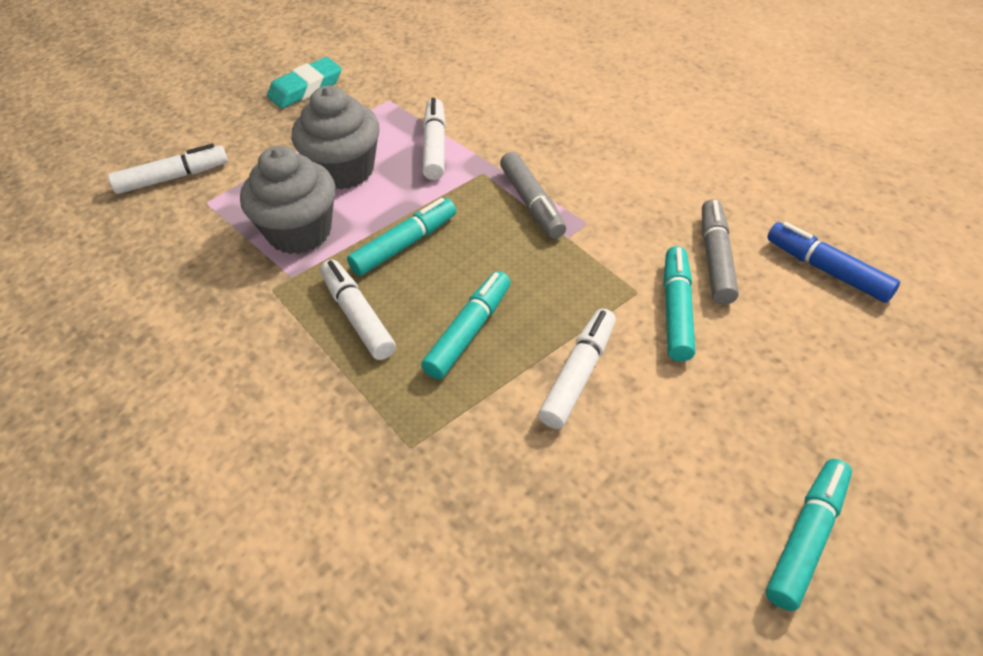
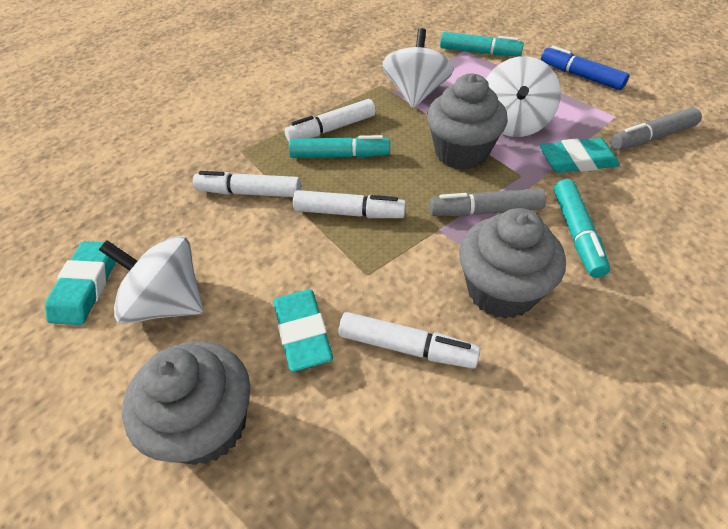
grey cupcake: [240,146,336,254] [292,85,380,190] = 2 -> [122,341,250,465] [427,73,508,170] [459,208,566,319] = 3
turquoise eraser: [267,57,342,109] = 1 -> [45,241,116,325] [273,289,333,372] [540,138,620,173] = 3
turquoise marker: [347,198,456,276] [421,271,511,379] [664,246,695,362] [766,459,852,611] = 4 -> [289,135,390,158] [440,32,524,56] [554,179,610,278] = 3
white spinning top: none = 0 -> [99,236,203,324] [382,28,454,108] [486,56,561,137] = 3

